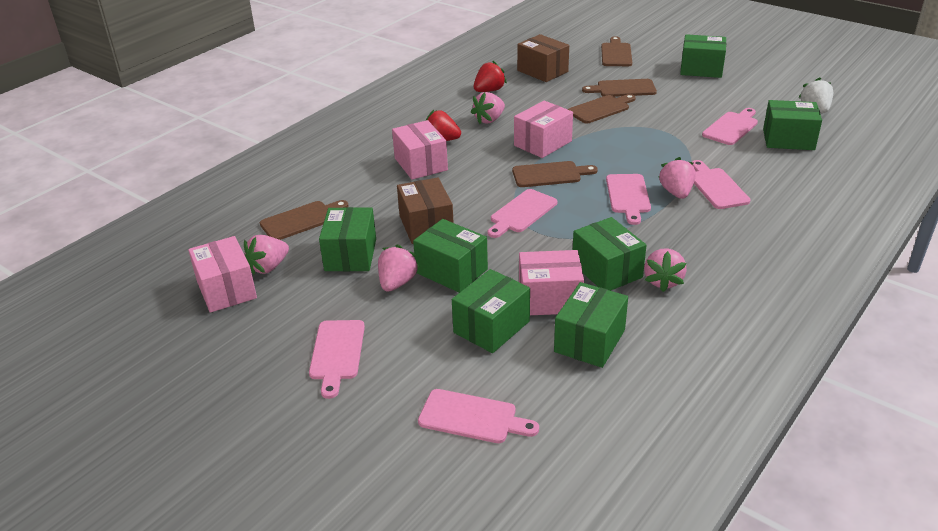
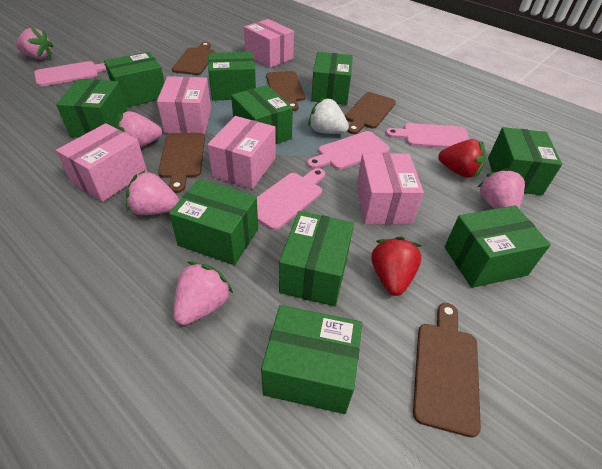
brown box: [397,177,454,244] [517,34,569,82] = 2 -> none = 0
green box: [319,207,376,271] [413,219,488,293] [452,269,530,353] [554,282,628,368] [573,217,646,291] [680,34,726,78] [763,100,822,150] = 7 -> [56,79,127,138] [104,52,165,107] [169,179,258,265] [208,52,256,101] [231,85,293,144] [261,305,363,414] [279,211,354,306] [311,52,353,105] [444,205,551,288] [488,127,562,195] = 10
pink box: [188,236,257,313] [392,120,448,180] [514,101,573,158] [519,250,584,315] = 4 -> [56,123,147,202] [157,76,211,134] [208,116,276,189] [244,19,294,68] [356,153,424,224] = 5
pink cutting board: [309,320,365,399] [418,389,539,443] [487,189,557,238] [606,174,651,225] [692,160,751,209] [702,108,758,145] = 6 -> [34,61,106,87] [257,168,325,230] [307,131,390,170] [385,123,469,148] = 4

